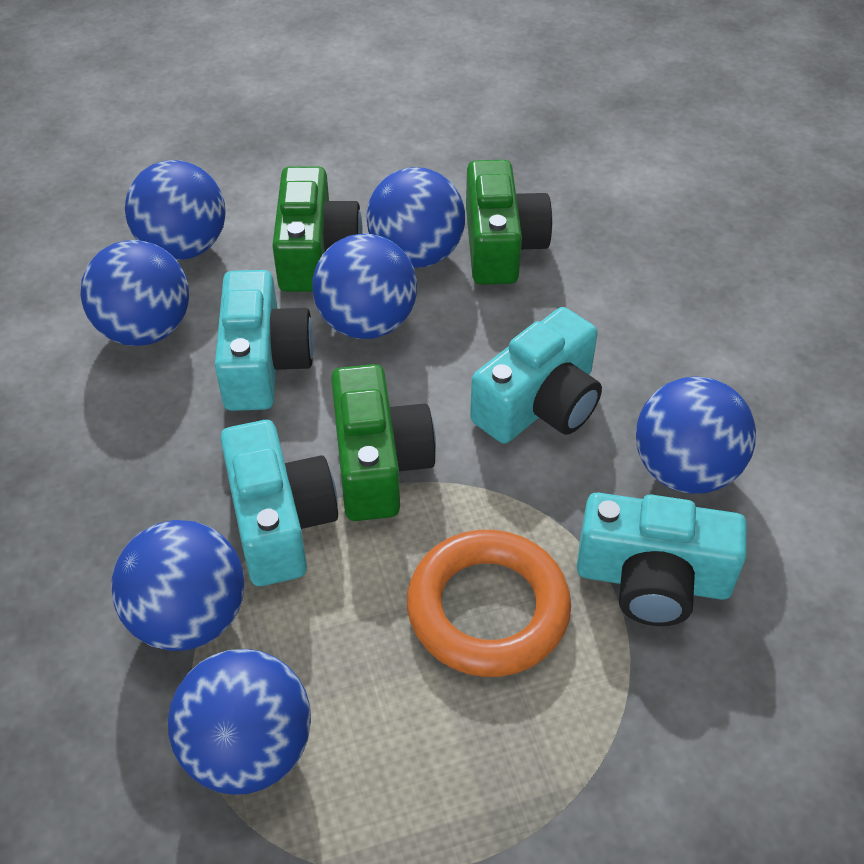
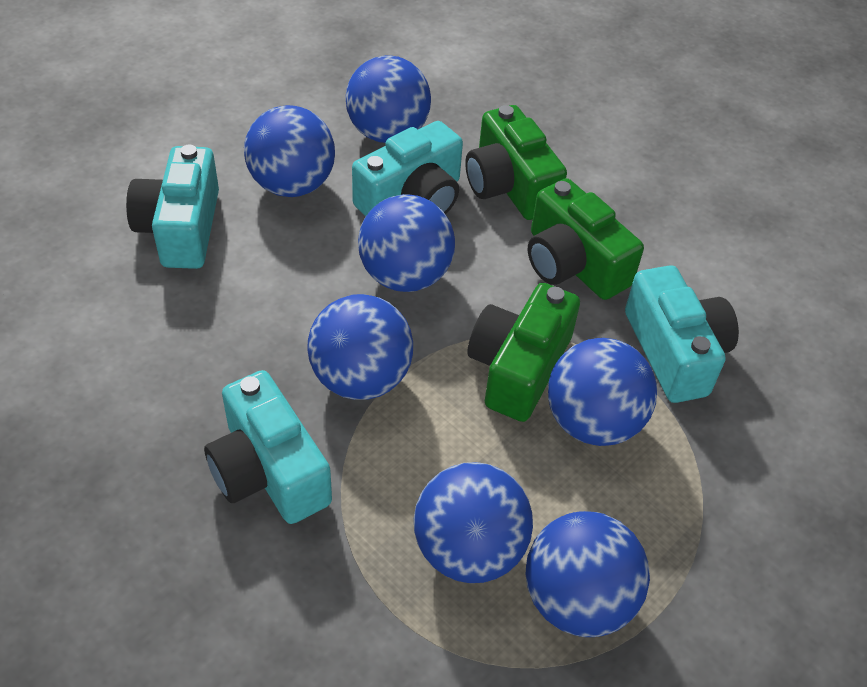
orange ring: [407,530,571,677] = 1 -> none = 0

